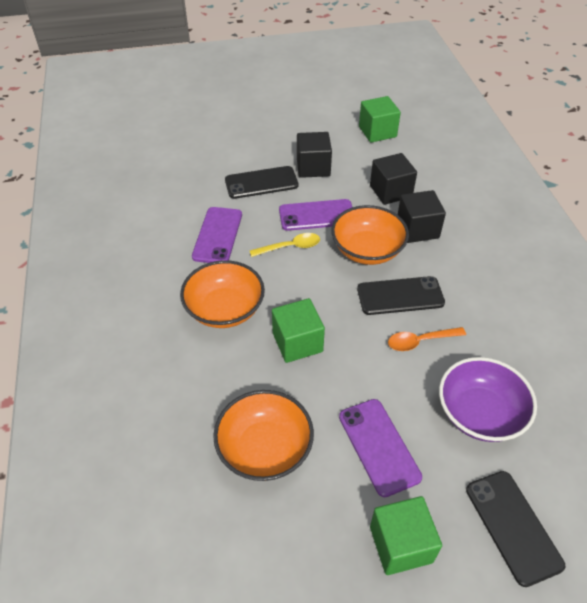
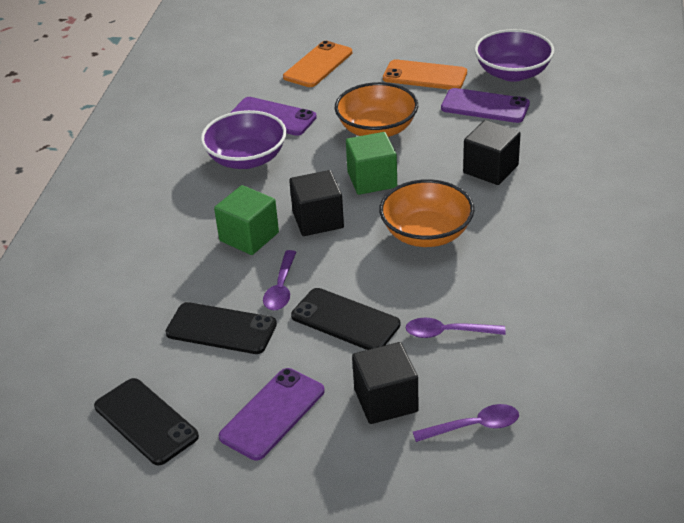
green cube: [272,298,325,363] [359,96,401,143] [370,496,442,575] = 3 -> [214,185,279,255] [346,132,397,195] = 2
orange bowl: [180,260,265,328] [213,390,314,481] [331,205,409,265] = 3 -> [335,82,418,137] [379,179,474,247] = 2
orange phone: none = 0 -> [283,41,352,87] [383,59,467,90] = 2
orange spoon: [388,327,466,351] = 1 -> none = 0
purple bowl: [439,357,537,442] = 1 -> [201,110,287,169] [475,29,554,82] = 2
purple spoon: none = 0 -> [263,250,296,310] [405,318,506,338] [413,404,519,442] = 3
yellow spoon: [250,233,320,257] = 1 -> none = 0

